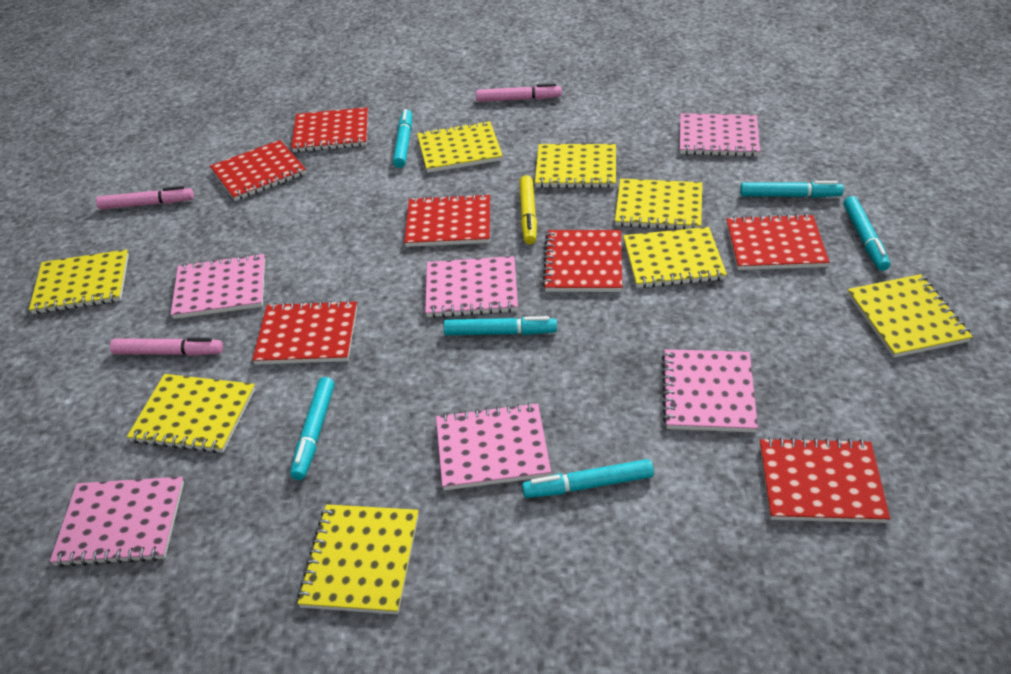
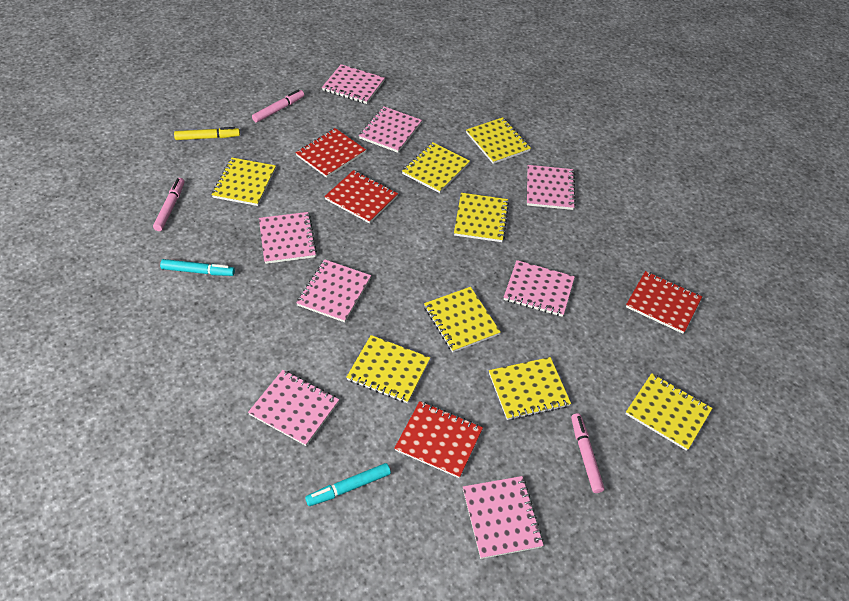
pink notebook: [50,477,184,567] [171,253,265,319] [425,256,518,318] [436,402,551,490] [662,349,758,432] [680,113,760,157] = 6 -> [248,370,339,446] [259,212,317,264] [297,259,371,322] [322,64,385,104] [359,106,422,153] [463,476,544,559] [504,260,575,317] [527,165,576,210] = 8
red notebook: [210,140,306,201] [252,300,357,365] [291,107,368,152] [404,194,490,247] [542,230,622,292] [726,214,830,270] [760,437,890,523] = 7 -> [295,128,366,178] [324,170,398,223] [395,401,483,478] [626,271,702,334] = 4
turquoise marker: [290,377,334,480] [393,109,412,168] [444,316,557,335] [522,459,654,498] [740,181,844,198] [843,196,890,271] = 6 -> [160,259,235,276] [305,463,391,506] = 2

